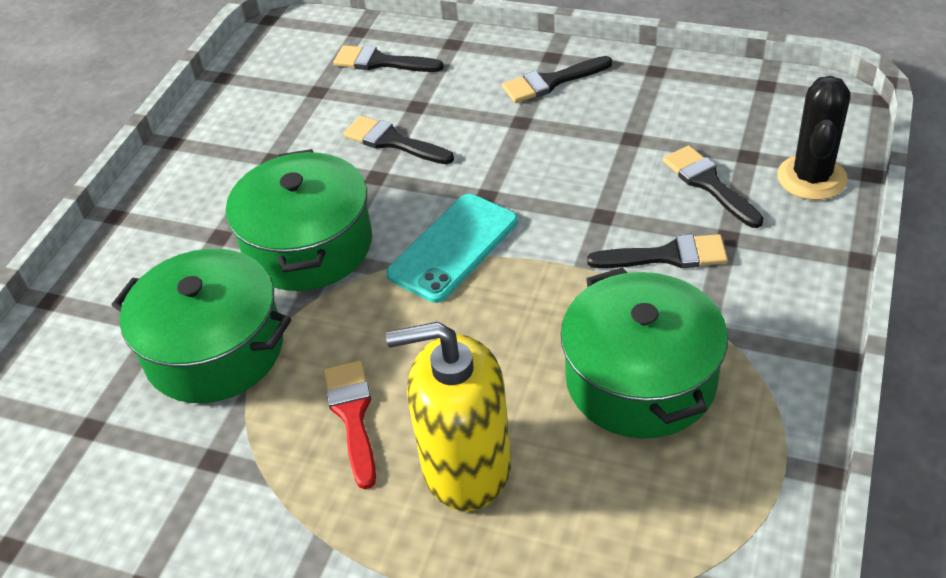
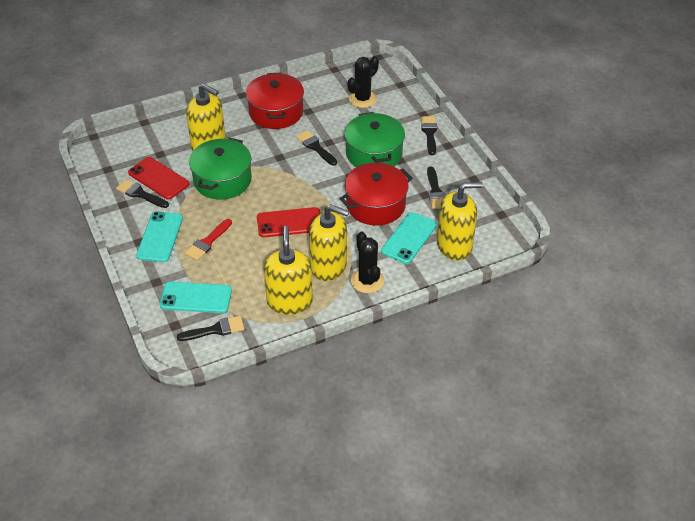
black cactus: [777,76,850,200] = 1 -> [348,56,379,108] [351,231,384,293] = 2
green pot: [112,249,291,403] [226,149,372,291] [560,267,728,439] = 3 -> [189,137,252,200] [344,112,405,167] = 2
red phone: none = 0 -> [128,157,189,199] [257,207,321,237] = 2
red pot: none = 0 -> [246,73,304,129] [340,163,412,226] = 2
turquoise phone: [386,194,518,303] = 1 -> [136,212,183,262] [160,282,232,313] [381,212,437,264] = 3
yellow soap dispenser: [386,322,511,511] = 1 -> [186,83,226,151] [264,226,313,315] [309,204,349,281] [437,182,483,260] = 4

